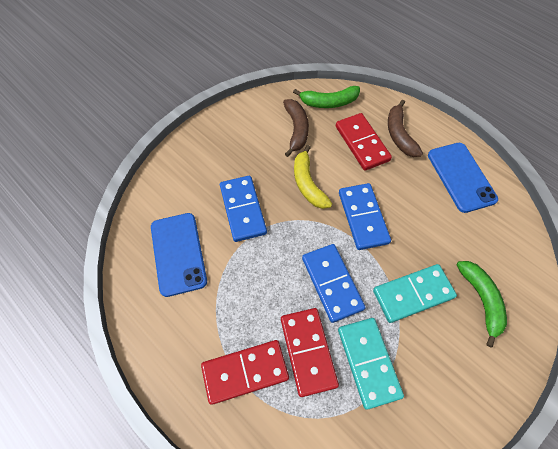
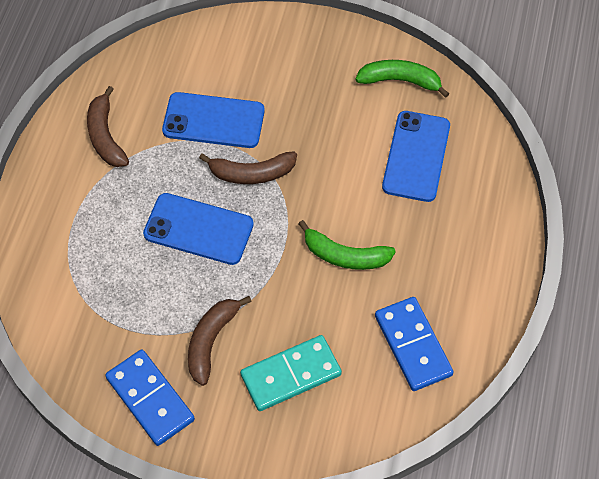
blue domino: [220,176,267,242] [302,244,366,323] [339,183,391,250] = 3 -> [105,349,195,446] [375,297,454,391] = 2
blue phone: [151,213,207,297] [428,143,498,213] = 2 -> [143,193,254,265] [162,92,265,148] [382,111,450,202] = 3
brown banana: [283,99,309,157] [388,100,423,157] = 2 -> [87,86,129,167] [188,296,252,386] [199,151,297,184] = 3
red domino: [201,340,289,405] [281,308,339,397] [336,113,392,171] = 3 -> none = 0
turquoise domino: [338,318,404,410] [373,264,457,323] = 2 -> [240,335,342,411] = 1
yellow banana: [294,145,332,209] = 1 -> none = 0

